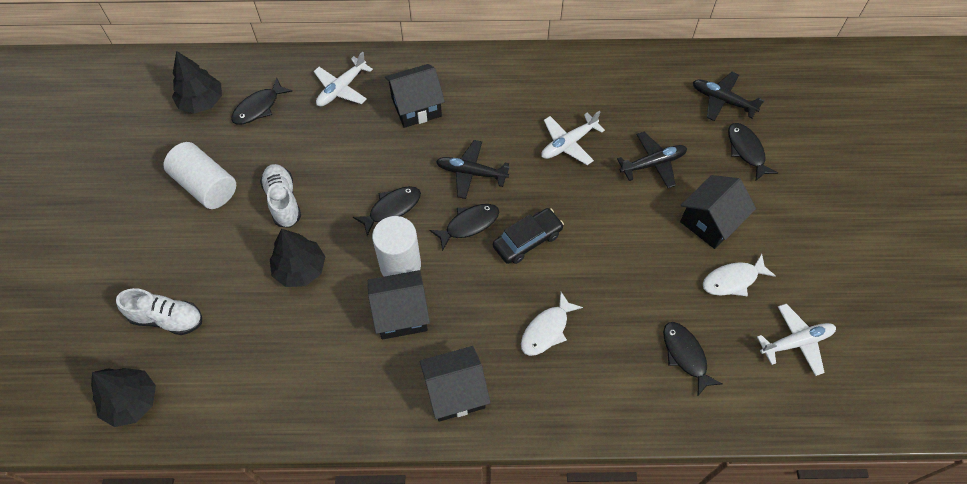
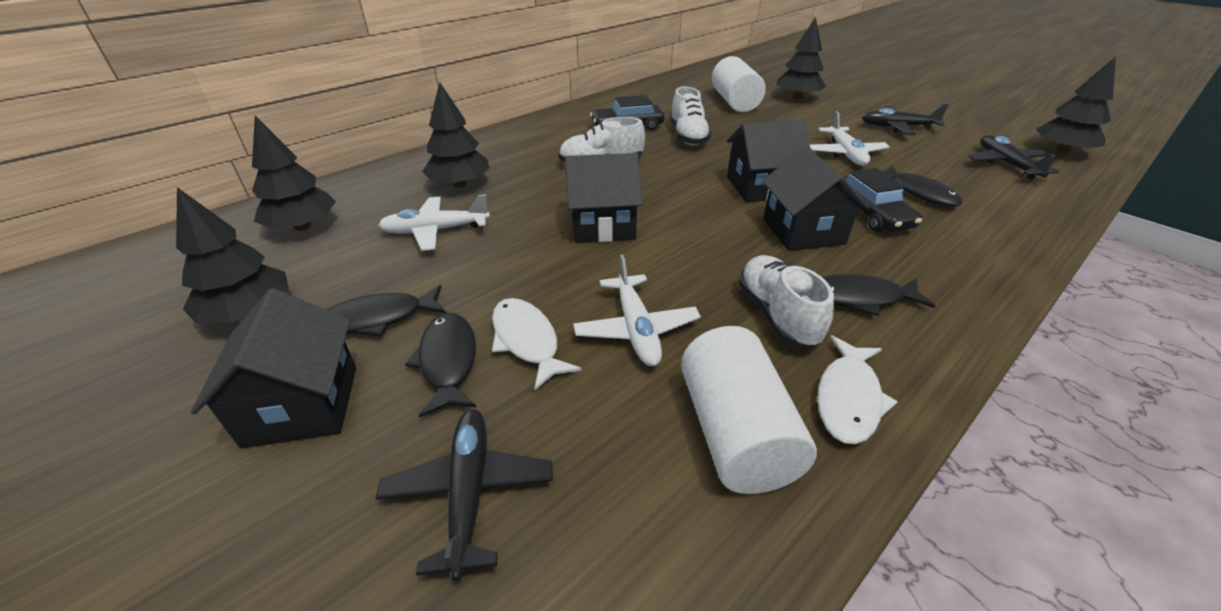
black car: [493,208,564,264] = 1 -> [590,95,664,131] [843,168,922,232] = 2
black fish: [231,78,292,124] [353,186,421,236] [429,204,499,251] [663,322,722,396] [728,123,778,181] = 5 -> [326,285,446,336] [405,313,476,417] [822,274,935,316] [882,166,963,207] = 4
black tree: [91,368,156,427] [172,51,222,113] [270,229,325,287] = 3 -> [176,187,289,323] [252,115,336,231] [422,82,490,188] [777,17,826,100] [1036,57,1116,154] = 5
white shoe: [116,288,202,335] [260,164,301,228] = 2 -> [558,117,645,162] [670,87,712,146] [739,255,834,349] = 3

